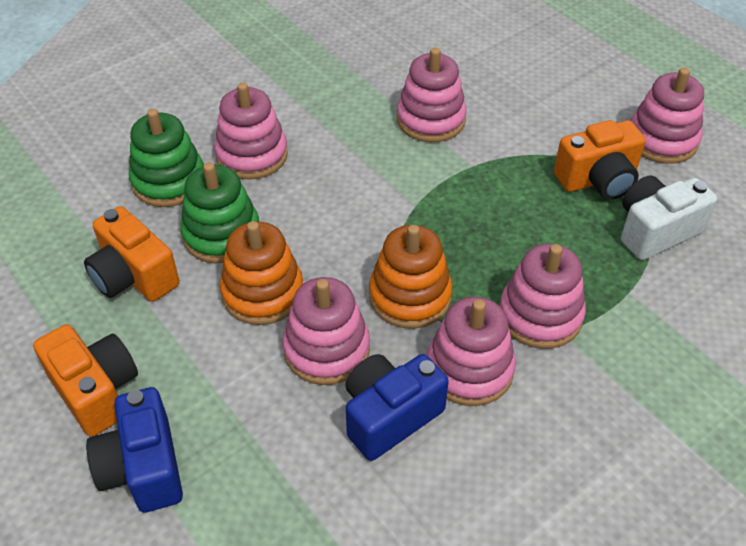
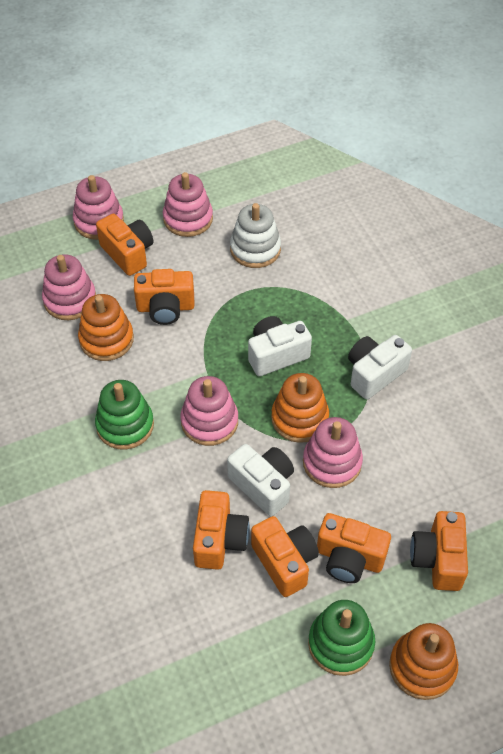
blue camera: [86,387,183,513] [345,354,449,461] = 2 -> none = 0
orange camera: [33,324,138,437] [84,206,179,302] [554,120,646,200] = 3 -> [96,214,153,276] [134,269,195,325] [193,490,250,570] [251,516,319,597] [317,513,391,583] [410,511,468,591] = 6
orange stacking toy: [220,221,303,325] [369,225,453,329] = 2 -> [78,294,134,361] [271,373,329,443] [389,623,458,700] = 3
pink stacking toy: [214,83,288,180] [282,277,370,385] [397,48,467,142] [427,297,516,406] [500,244,586,349] [630,68,704,164] = 6 -> [42,254,96,320] [73,175,124,240] [163,172,213,237] [180,376,238,446] [303,417,363,488] = 5
white camera: [621,175,717,260] = 1 -> [227,444,294,516] [248,316,312,376] [348,335,412,399] = 3
white stacking toy: none = 0 -> [230,203,281,268] = 1

